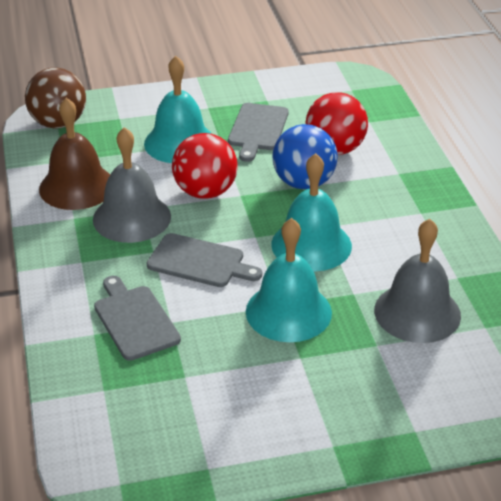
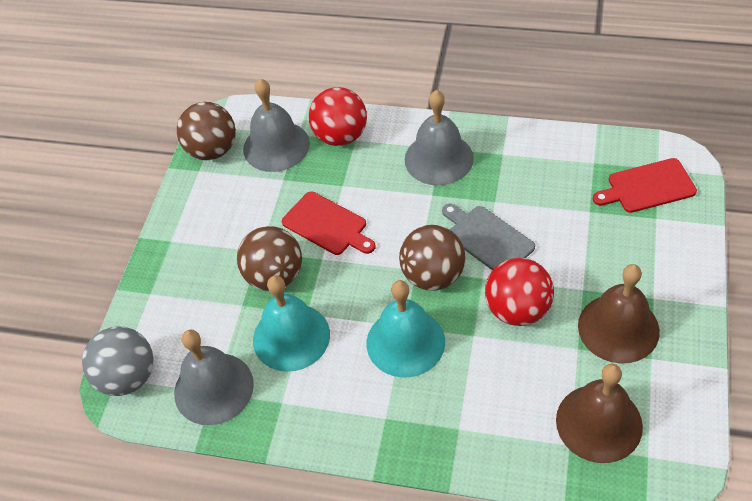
blue ball: [273,124,338,189] = 1 -> none = 0
brown ball: [25,68,86,128] = 1 -> [177,102,236,160] [237,226,302,291] [399,225,465,291] = 3
brown bell: [39,98,110,210] = 1 -> [556,364,643,463] [578,264,660,363] = 2
grey ball: none = 0 -> [82,326,153,396] = 1
grey bell: [93,127,171,243] [374,219,461,343] = 2 -> [174,329,254,425] [243,79,310,172] [405,90,474,185] = 3
grey cutting board: [94,276,181,361] [147,233,262,287] [228,103,289,162] = 3 -> [442,204,535,270] = 1
red cutting board: none = 0 -> [282,191,375,255] [593,158,697,213] = 2
turquoise bell: [144,56,212,163] [246,218,332,342] [271,153,352,271] = 3 -> [253,275,330,372] [367,280,445,378] = 2

